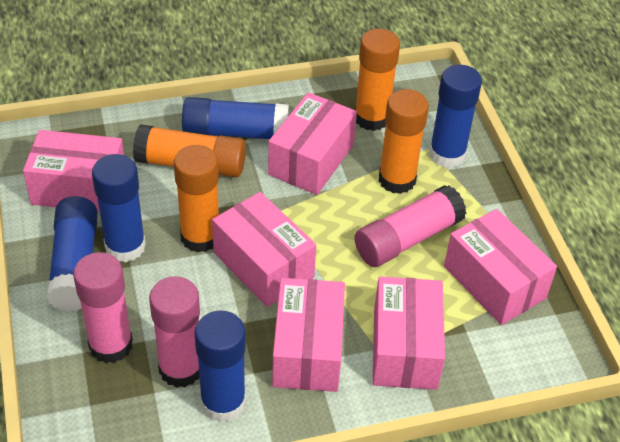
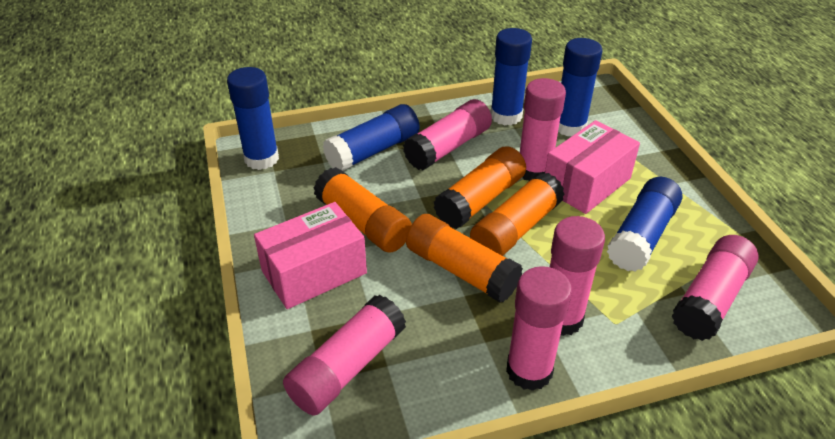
pink box: [23,130,124,212] [212,192,316,307] [268,92,357,195] [272,278,345,392] [373,276,445,390] [444,209,557,325] = 6 -> [254,202,367,309] [545,120,640,214] = 2
pink glue stick: [73,252,133,363] [149,276,200,388] [354,185,466,267] = 3 -> [283,295,406,415] [403,99,492,170] [506,266,572,391] [520,78,566,181] [550,216,605,336] [672,235,759,341] = 6

